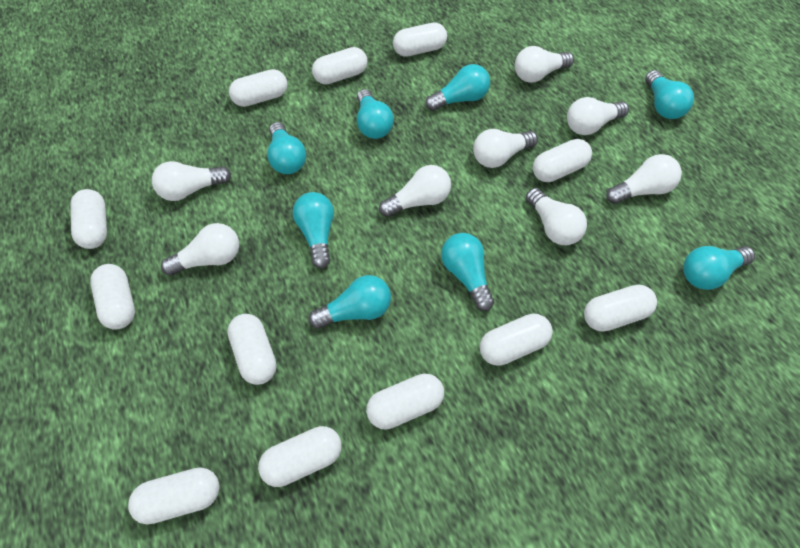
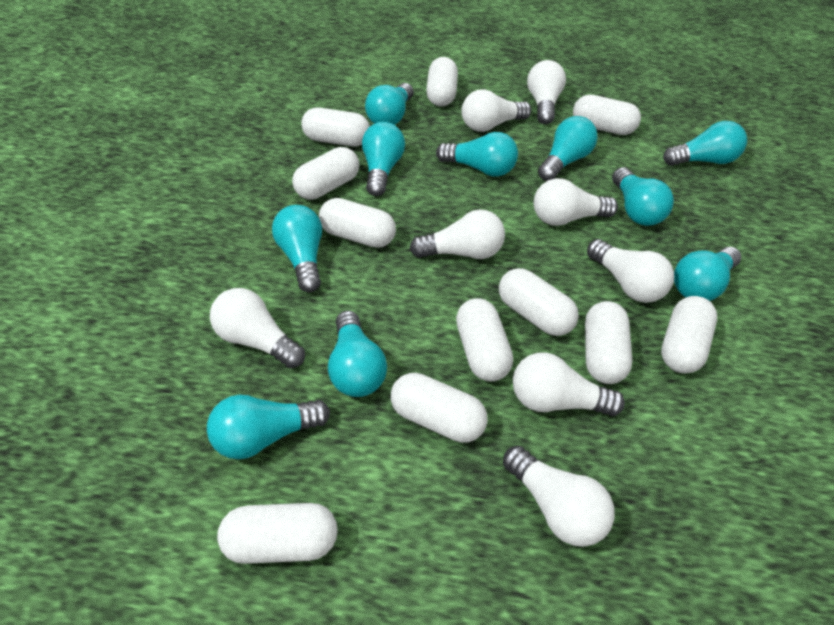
turquoise light bulb: [267,122,306,174] [293,192,334,268] [309,275,391,329] [357,89,394,139] [425,64,490,111] [441,233,494,311] [645,70,694,119] [683,246,755,290] = 8 -> [207,395,330,459] [272,205,322,292] [328,311,387,397] [362,122,405,196] [365,83,414,125] [436,132,518,177] [538,116,598,181] [612,167,674,226] [663,121,747,166] [674,247,741,301] = 10
white capsule: [70,189,107,249] [90,264,135,330] [128,467,220,524] [227,314,277,385] [229,69,288,107] [258,426,342,487] [312,47,367,85] [366,374,444,430] [393,23,447,57] [480,314,553,366] [533,139,592,182] [584,285,657,332] = 12 -> [217,503,338,564] [292,147,359,200] [301,108,370,147] [319,198,396,248] [391,373,488,443] [426,57,458,106] [456,298,513,382] [499,268,579,336] [573,95,641,135] [585,301,632,384] [661,296,717,373] = 11

